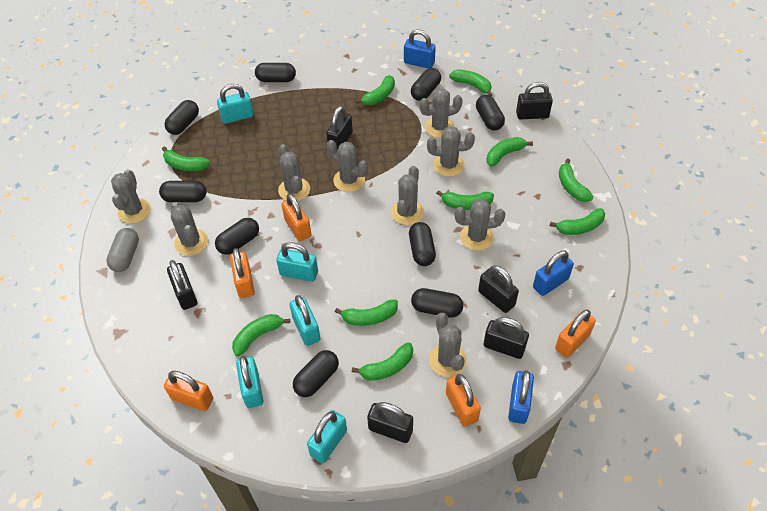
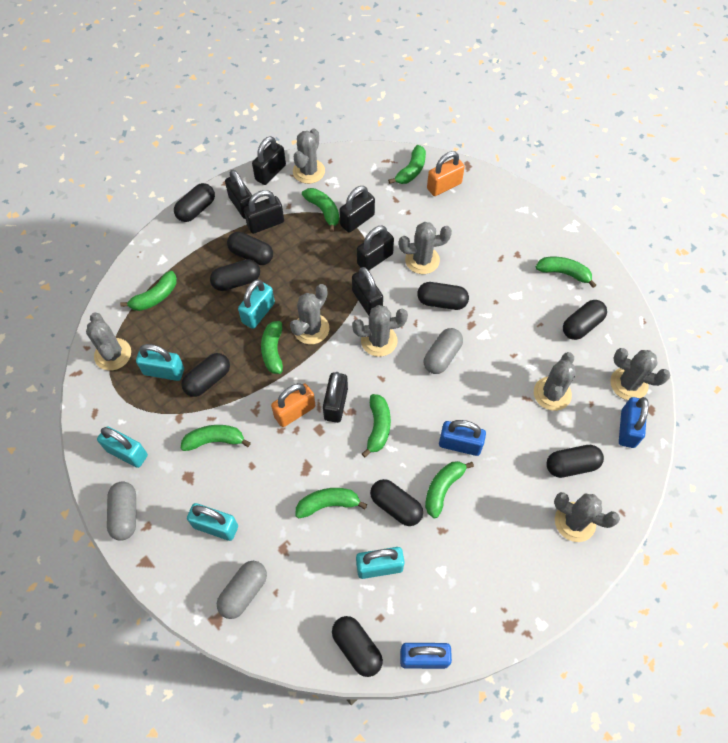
black padlock: [167,260,197,310] [326,106,353,150] [367,402,413,443] [478,265,519,313] [484,317,529,359] [516,82,553,120] = 6 -> [225,169,253,219] [244,190,284,234] [252,136,286,185] [323,372,348,423] [339,186,375,233] [352,267,383,316] [357,226,394,270] = 7
green banana: [162,146,210,171] [232,314,290,356] [335,299,398,326] [352,342,413,381] [356,75,395,105] [436,190,494,210] [449,69,492,96] [487,137,533,167] [549,208,605,235] [559,158,593,202] = 10 -> [120,271,177,311] [181,425,251,451] [261,316,287,374] [295,488,367,518] [302,188,339,232] [362,394,391,458] [388,145,426,184] [425,461,474,518] [536,257,596,288] = 9
grey cactus: [111,169,151,224] [171,202,208,256] [278,144,310,201] [327,140,368,192] [391,166,424,225] [419,88,463,138] [427,126,475,177] [429,312,467,377] [455,199,505,251] = 9 -> [86,313,131,370] [290,284,329,344] [293,128,325,184] [352,305,408,357] [399,222,452,274] [534,352,576,411] [554,492,620,542] [610,348,670,400] = 8
grey capsule: [106,228,139,272] = 1 -> [107,481,136,541] [217,561,267,619] [424,328,463,374] = 3
orange padlock: [164,371,213,411] [230,248,255,298] [281,193,312,241] [446,374,481,427] [555,310,596,358] = 5 -> [271,383,315,427] [427,151,465,196] = 2

